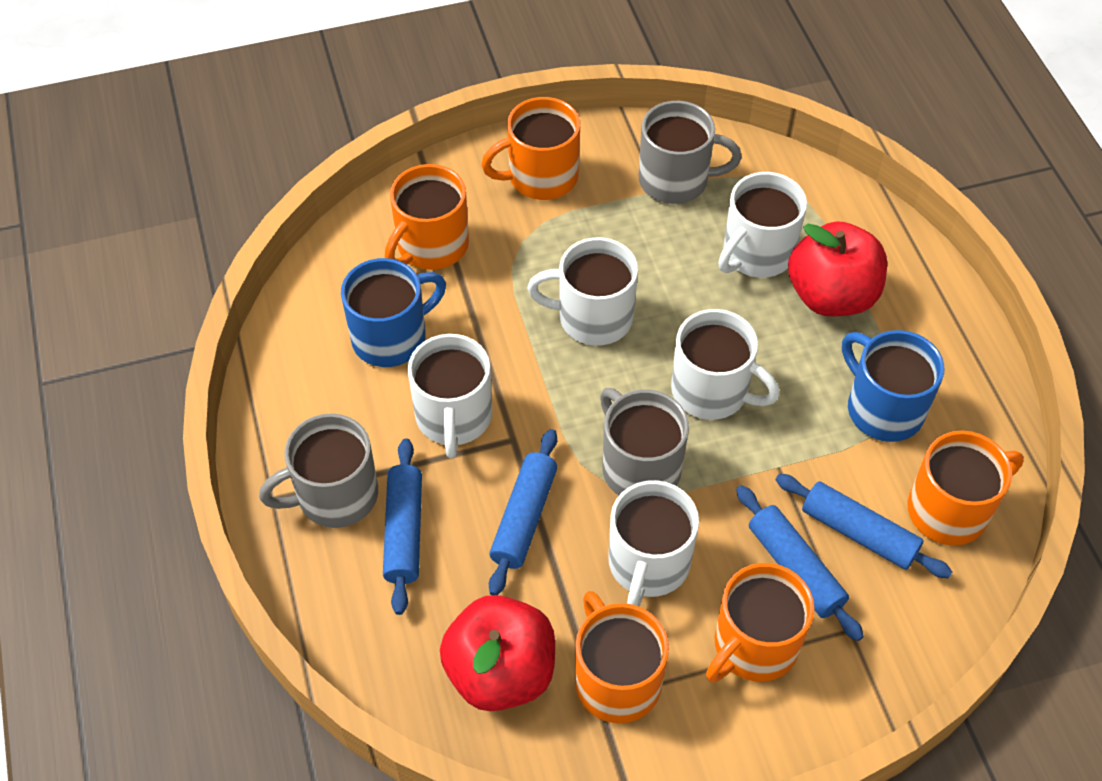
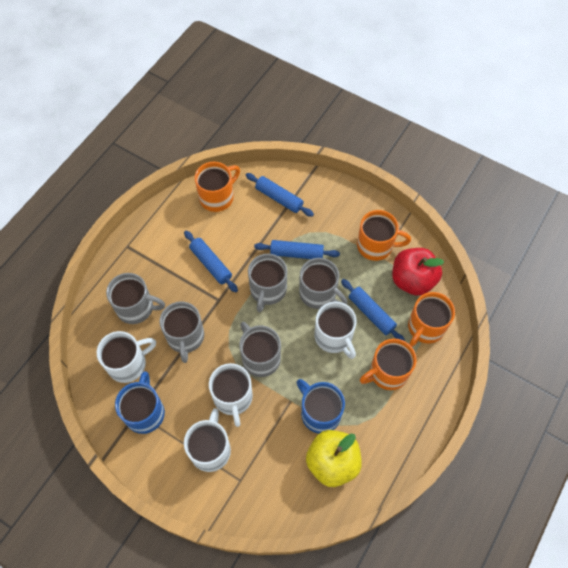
grey mug: [259,413,378,528] [600,388,689,495] [639,101,742,204] = 3 -> [106,273,165,324] [159,302,204,363] [239,322,281,377] [248,254,287,312] [299,258,347,309] = 5
orange mug: [385,164,469,270] [481,97,580,200] [575,591,669,724] [706,563,815,683] [908,431,1024,546] = 5 -> [195,162,240,212] [357,210,411,261] [360,339,416,390] [408,292,455,347] = 4
red apple: [440,595,555,711] [788,221,887,317] = 2 -> [392,248,444,296] = 1
white mug: [408,334,492,458] [527,237,638,346] [608,480,699,607] [671,309,780,420] [718,172,807,278] = 5 -> [97,331,156,383] [184,408,231,472] [209,363,253,427] [314,302,357,359] = 4
yellow apple: none = 0 -> [306,430,362,487] = 1

